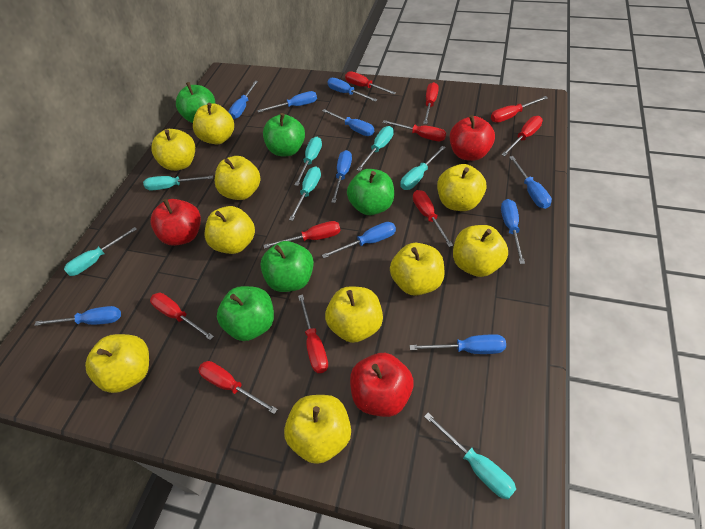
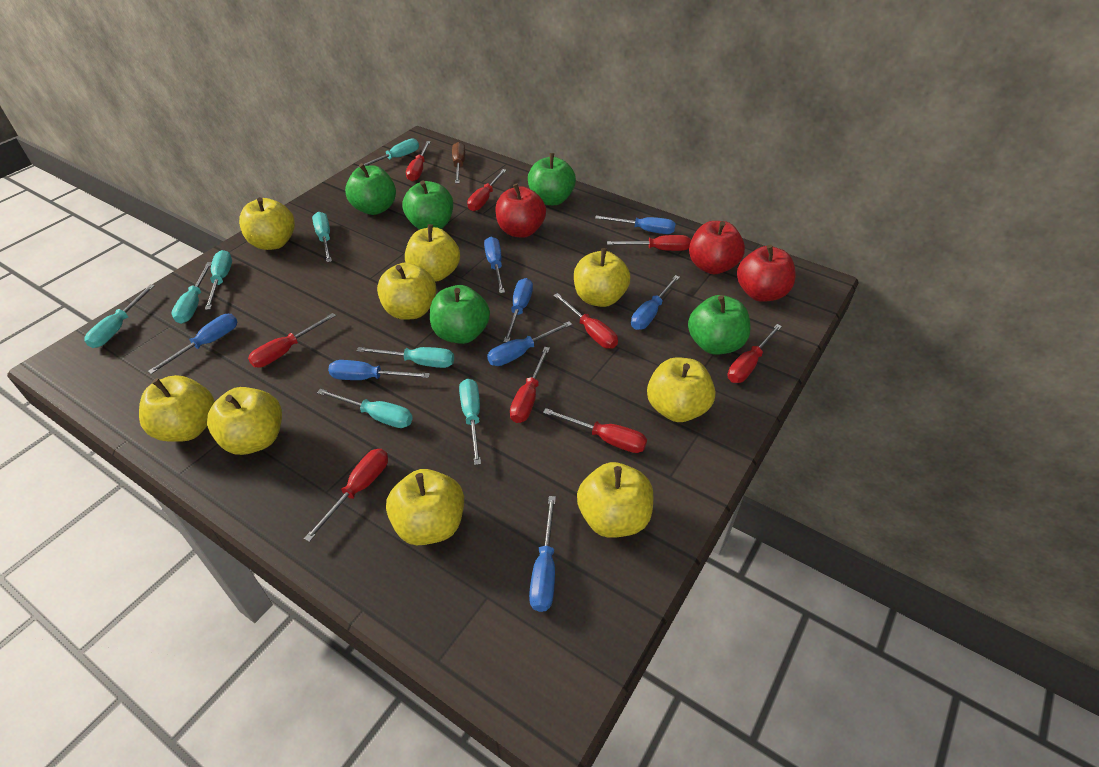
blue screwdriver: [34,306,121,326] [228,81,258,119] [257,91,317,113] [322,109,374,136] [322,222,396,258] [327,78,377,102] [331,150,352,203] [410,334,506,354] [501,199,525,264] [509,156,552,209] = 10 -> [148,314,237,374] [328,360,430,380] [484,237,505,293] [487,321,572,366] [504,278,533,342] [529,496,556,612] [595,216,676,234] [631,275,680,330] = 8
brown screwdriver: none = 0 -> [452,142,465,184] = 1
red screwdriver: [150,293,214,340] [198,361,278,414] [263,221,340,249] [298,294,328,373] [345,71,396,95] [382,120,446,141] [413,190,453,247] [423,82,439,124] [491,96,548,123] [501,116,543,156] = 10 -> [248,313,336,368] [304,449,388,542] [406,141,431,182] [467,169,507,211] [510,347,550,423] [543,408,647,453] [553,293,618,348] [607,235,691,251] [727,324,782,383] = 9
turquoise screwdriver: [64,227,137,276] [143,175,213,190] [289,166,321,221] [295,137,322,186] [357,126,394,171] [400,146,446,190] [424,413,516,499] = 7 -> [85,284,155,348] [172,262,212,324] [205,250,232,310] [312,212,332,262] [317,389,413,428] [357,138,419,168] [357,347,454,368] [459,378,481,465] = 8
yellow apple: [85,334,149,393] [151,129,195,171] [193,103,234,145] [205,206,255,254] [215,156,260,200] [284,395,351,464] [325,286,383,343] [390,243,445,296] [437,164,486,211] [453,225,508,277] = 10 -> [139,375,215,442] [207,387,282,455] [239,197,295,250] [377,263,436,320] [386,469,464,545] [405,224,460,282] [574,248,630,307] [577,462,654,538] [647,357,716,422] = 9

